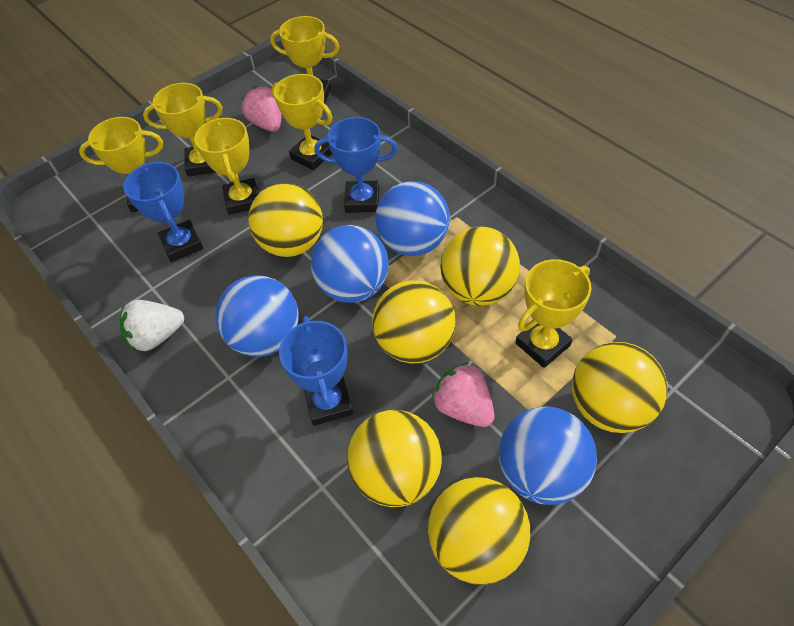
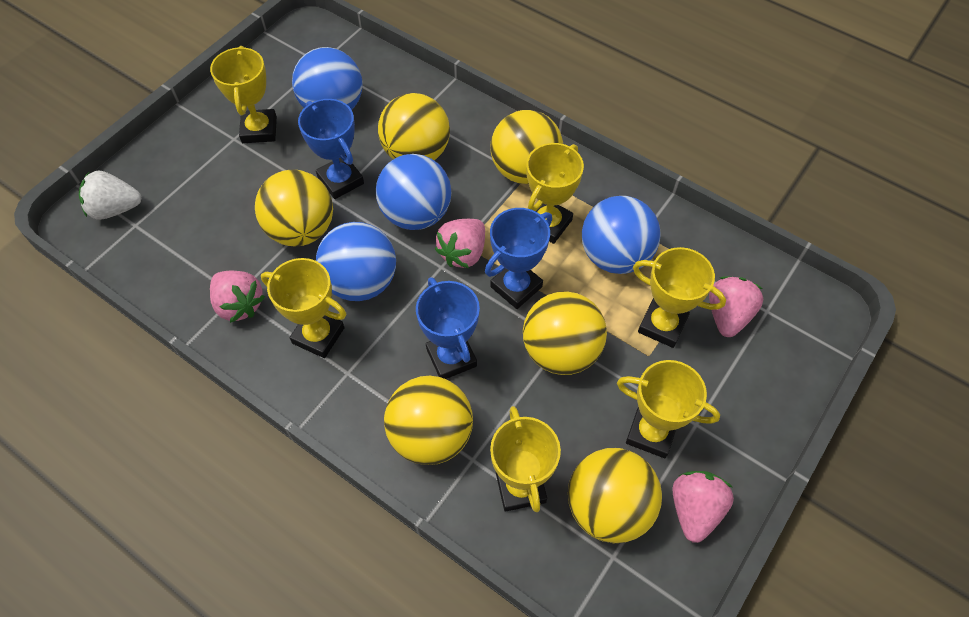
pink strawberry: [241,86,282,132] [431,362,495,427] = 2 -> [210,271,265,323] [435,219,485,268] [673,471,734,543] [709,276,763,337] = 4

